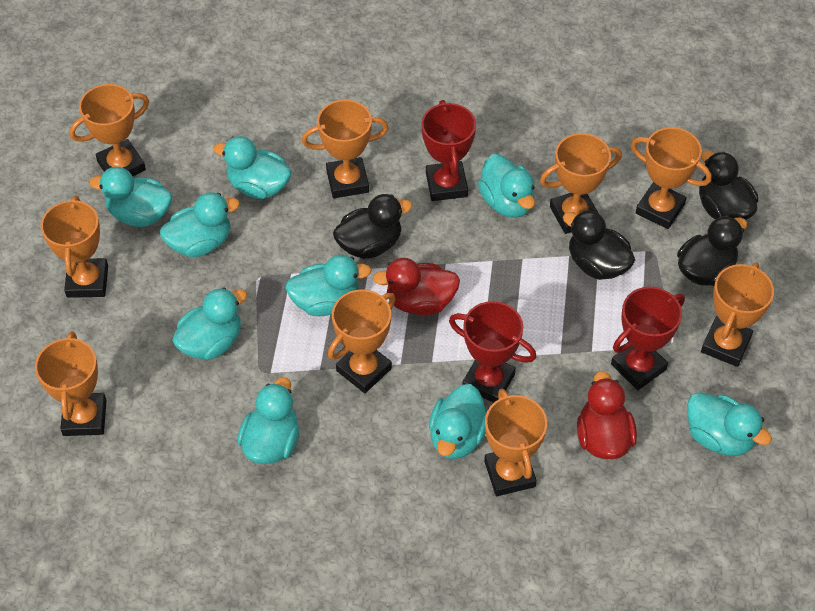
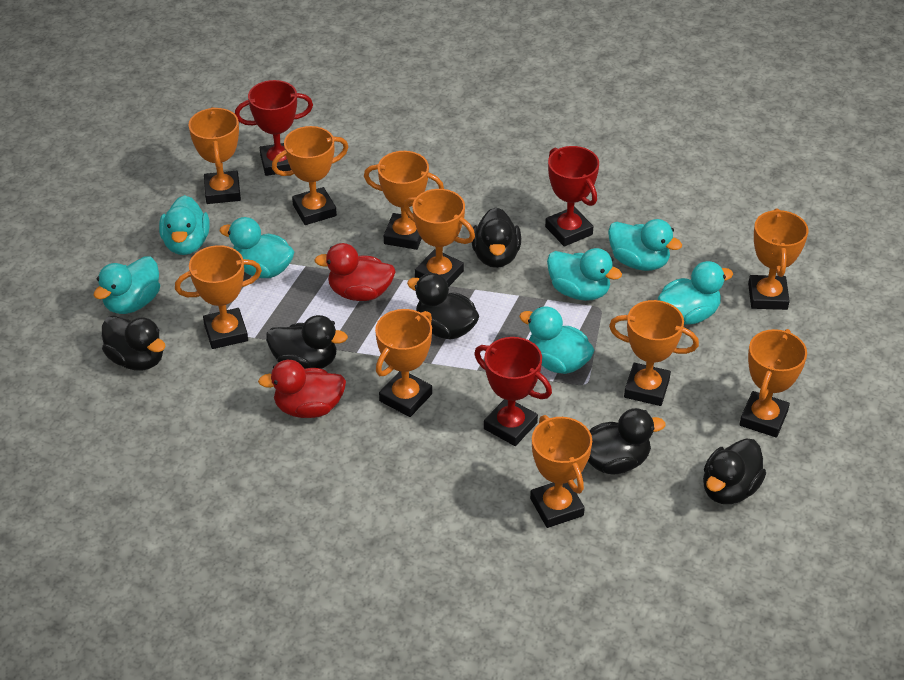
black duck: [333,194,412,259] [563,210,635,280] [677,216,747,286] [699,150,758,220] = 4 -> [102,316,165,371] [266,315,348,369] [407,273,479,339] [472,207,521,268] [588,408,666,474] [703,438,766,504] = 6
orange trophy: [35,331,107,436] [41,196,108,298] [69,84,149,176] [302,100,388,198] [328,289,396,393] [484,389,547,496] [540,133,622,234] [631,127,712,229] [701,262,774,367] = 9 -> [175,245,262,349] [188,107,241,204] [272,126,348,225] [364,151,444,250] [375,309,432,417] [404,189,475,287] [530,415,592,528] [609,300,699,406] [739,329,807,438] [748,208,808,310] = 10
turquoise duck: [89,167,172,227] [160,192,240,257] [172,287,247,360] [213,136,292,199] [237,377,300,464] [285,255,372,316] [429,384,487,459] [478,154,535,218] [687,392,772,456] = 9 -> [94,256,160,314] [159,195,209,255] [220,217,294,278] [519,306,595,374] [547,248,622,301] [608,219,682,271] [658,261,733,325] = 7

